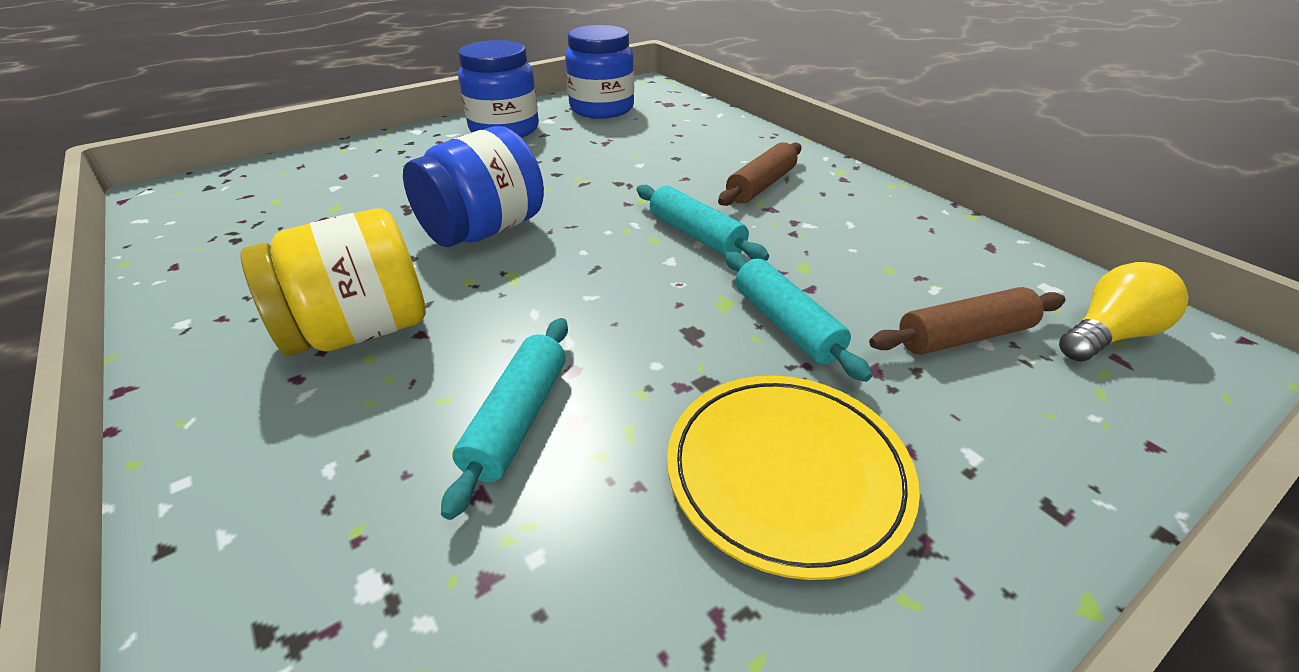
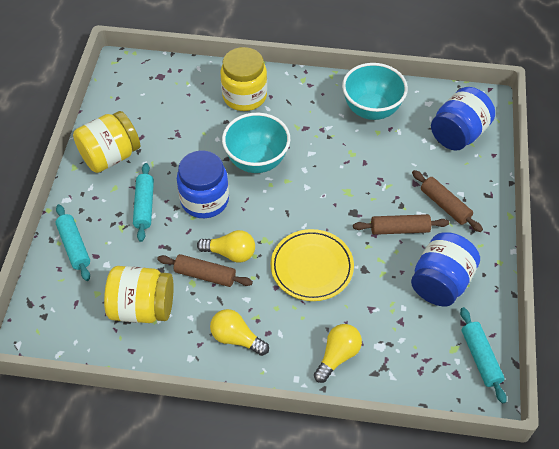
brown rolling pin: [718,142,801,206] [869,287,1065,355] = 2 -> [157,254,253,287] [353,214,449,235] [412,170,483,232] = 3
turquoise bowl: none = 0 -> [222,113,290,173] [342,63,408,120] = 2
yellow jar: [241,208,426,356] = 1 -> [73,111,140,173] [104,266,174,323] [221,47,267,111] = 3
yellow light bulb: [1059,262,1189,362] = 1 -> [197,230,255,262] [210,309,269,356] [314,324,362,383] = 3

